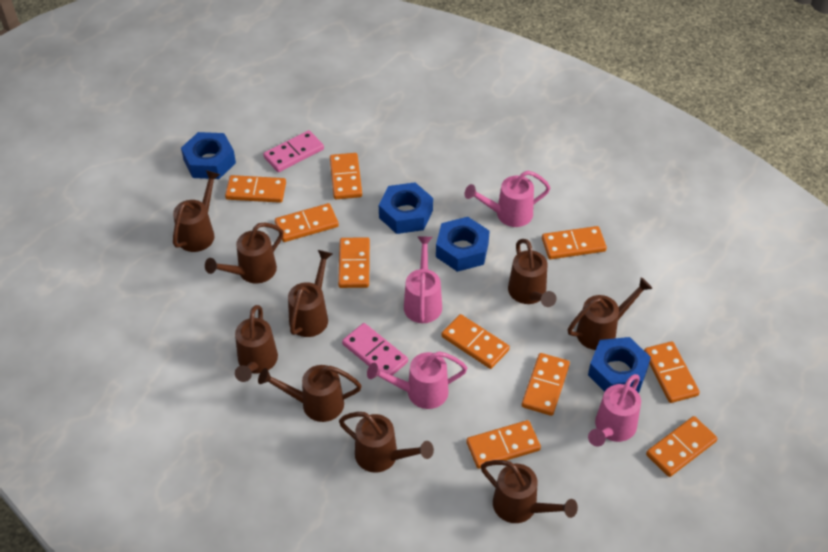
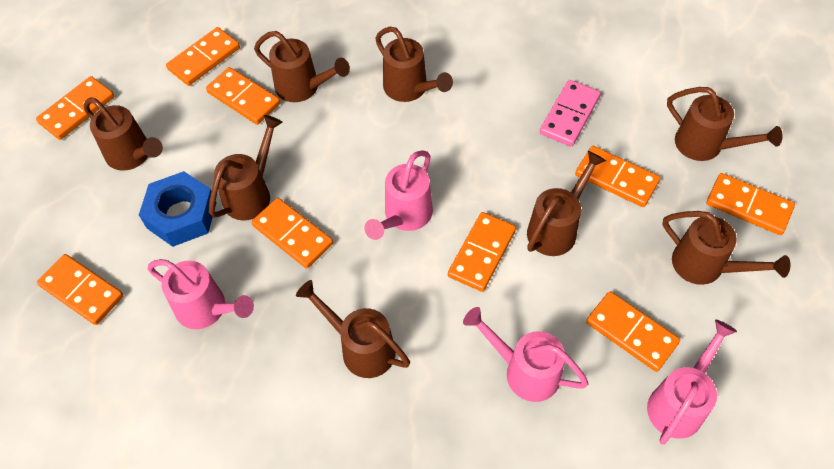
blue nut: [181,132,236,179] [379,182,433,234] [436,217,490,272] [588,337,651,393] = 4 -> [139,171,217,247] = 1
brown watering can: [173,170,220,252] [205,223,284,283] [235,305,278,382] [258,365,362,422] [288,250,333,337] [339,412,434,473] [481,460,578,523] [508,239,557,307] [568,277,652,350] = 9 -> [84,98,163,171] [209,115,283,221] [254,31,350,102] [296,280,410,378] [375,27,453,102] [527,151,606,256] [663,211,790,285] [667,87,783,161] = 8
orange domino: [225,175,286,203] [275,203,339,242] [330,153,362,199] [338,237,370,288] [441,314,510,369] [466,420,541,469] [522,353,570,416] [542,226,607,259] [644,341,700,403] [646,416,717,477] = 10 -> [36,76,115,140] [37,254,124,325] [166,27,240,86] [206,67,280,125] [251,198,333,269] [448,212,516,292] [575,146,660,207] [586,291,680,372] [706,173,795,235] = 9
pink domino: [263,130,324,172] [342,323,408,376] = 2 -> [540,80,601,146] = 1

